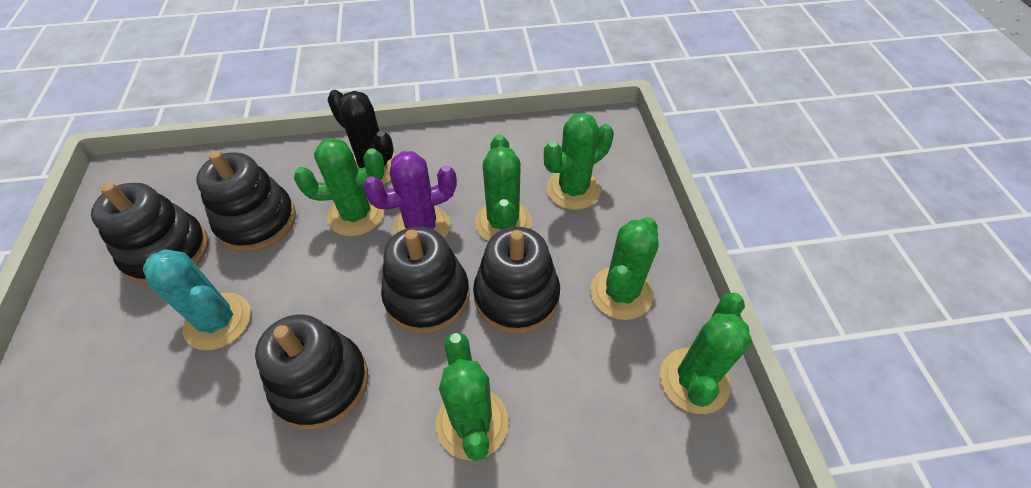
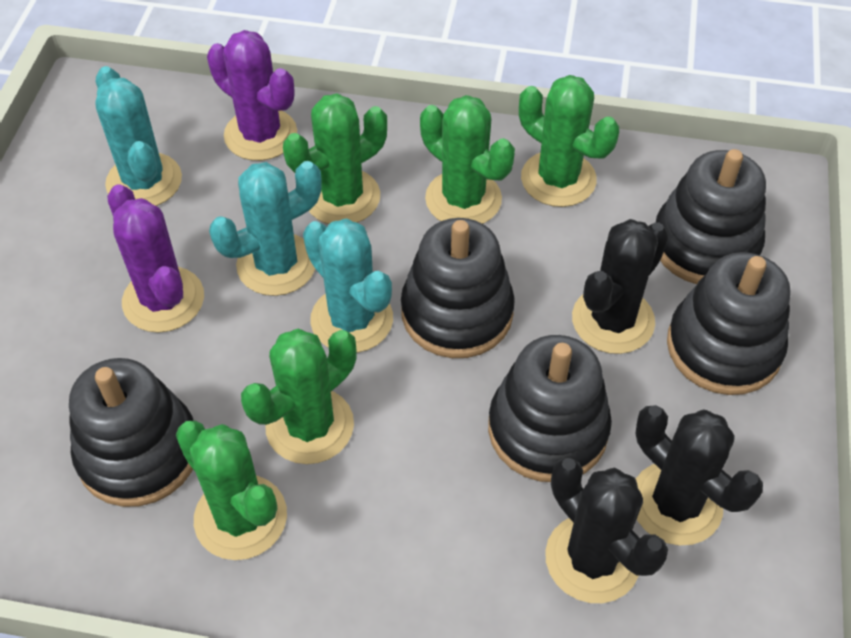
black cactus: [327,90,396,184] = 1 -> [545,458,668,603] [572,219,669,354] [635,405,763,546] = 3
green cactus: [294,138,385,236] [436,332,509,461] [475,135,532,241] [544,113,614,210] [590,217,658,320] [660,293,752,414] = 6 -> [176,421,287,560] [241,329,357,464] [283,93,387,224] [420,95,515,224] [519,75,619,207] = 5
purple cactus: [363,151,457,238] = 1 -> [107,184,204,333] [207,30,297,161] = 2
turquoise cactus: [143,249,251,350] = 1 -> [95,66,182,206] [209,161,322,296] [303,218,393,353] = 3

